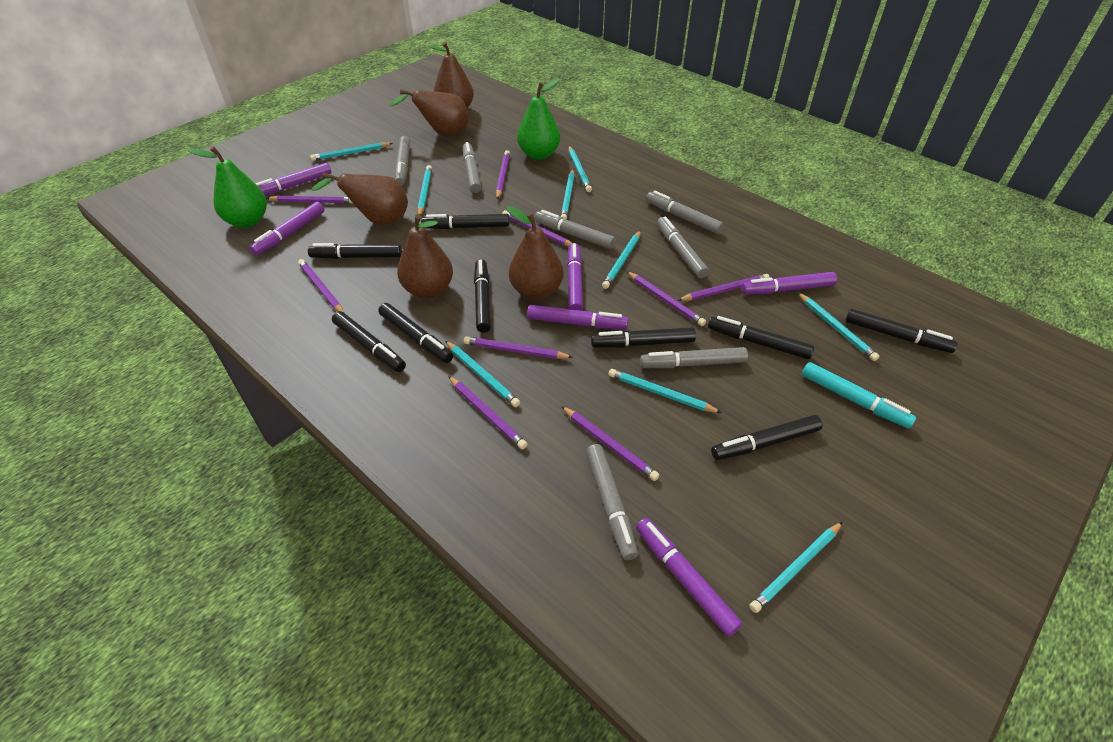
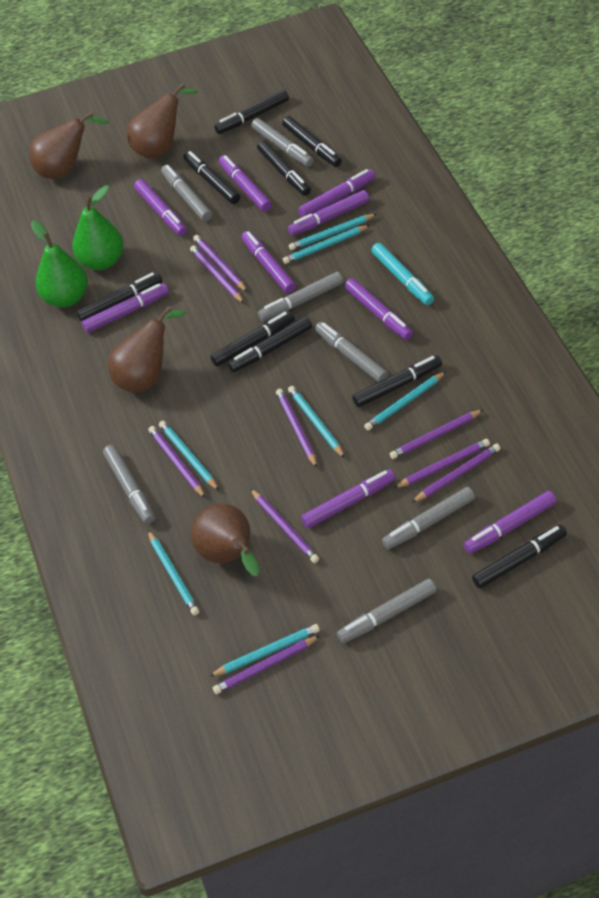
brown pear: [311,173,408,225] [390,89,469,136] [397,214,453,298] [428,42,474,108] [507,206,564,300] = 5 -> [29,111,109,179] [108,306,186,393] [127,83,198,159] [191,503,259,576] = 4
purple marker: [250,202,324,256] [255,163,331,196] [527,305,629,330] [567,243,583,311] [636,518,742,637] [742,272,837,295] = 6 -> [82,283,169,333] [134,179,187,236] [219,155,272,211] [242,231,296,293] [288,190,369,236] [298,169,375,217] [301,469,395,528] [345,278,413,340] [464,491,557,554] = 9
turquoise pencil: [310,142,393,161] [418,165,432,215] [445,341,520,407] [561,169,575,220] [568,146,592,192] [602,230,641,289] [609,369,722,413] [749,522,843,613] [797,292,880,361] = 9 -> [148,530,199,615] [159,421,219,491] [209,624,320,677] [283,225,370,264] [288,386,345,458] [289,214,377,250] [364,371,446,431] = 7

